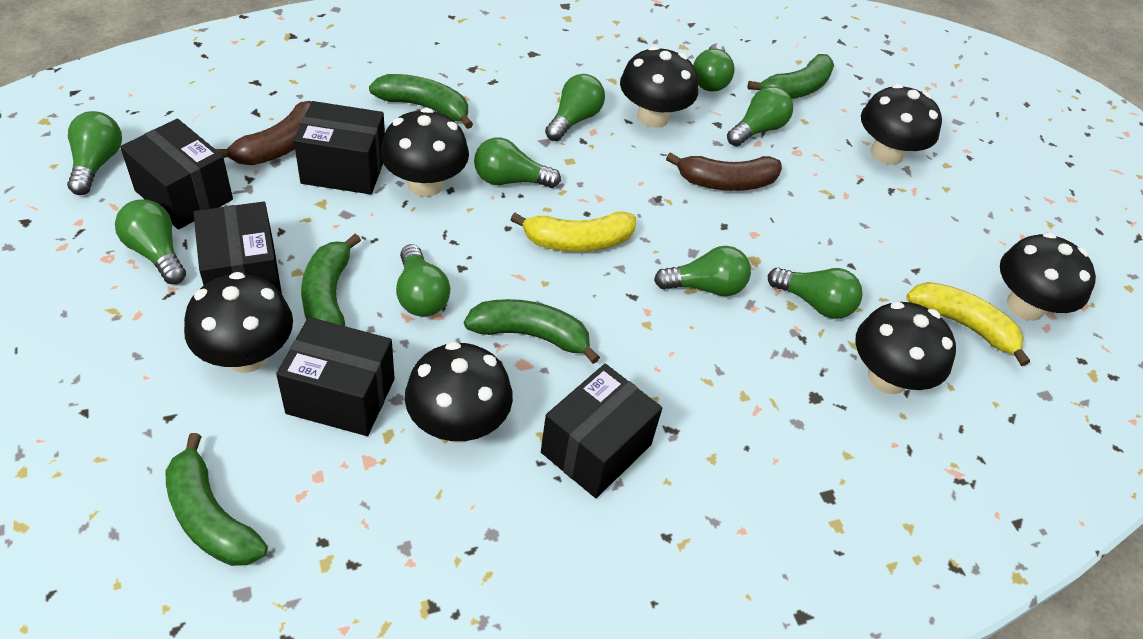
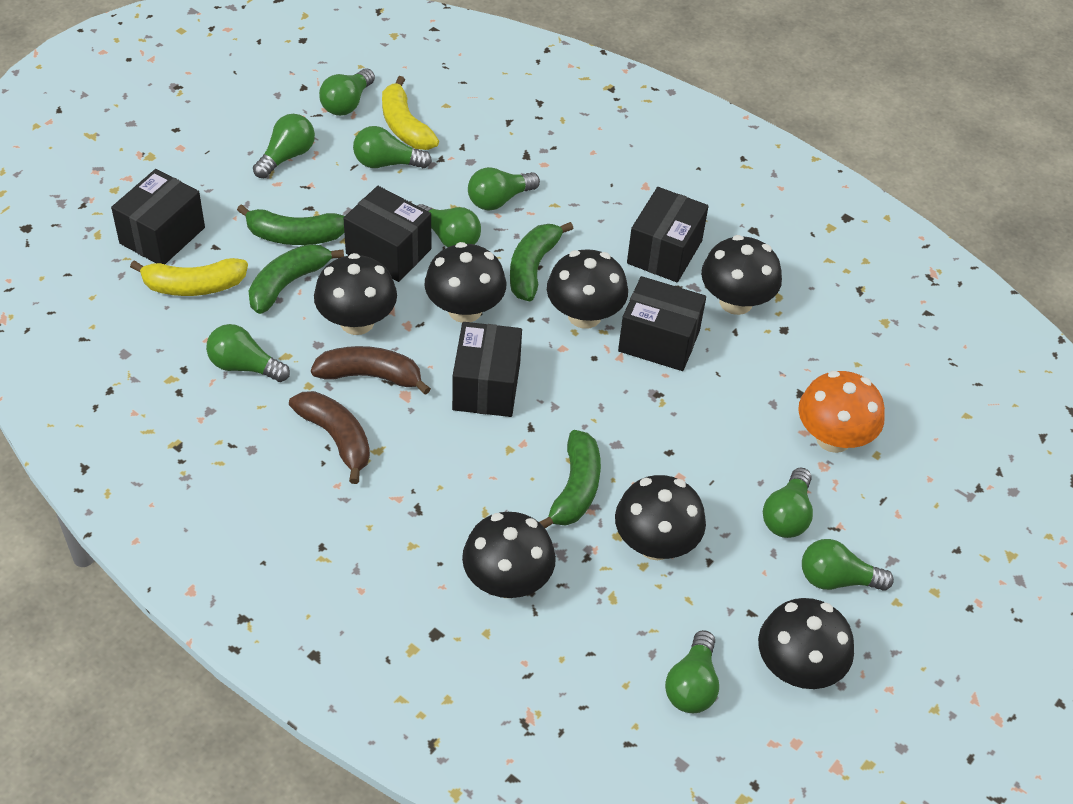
green banana: [166,433,268,566] [301,234,361,326] [369,74,473,129] [464,299,600,364] [747,54,834,99] = 5 -> [237,204,345,245] [249,244,344,314] [510,222,574,302] [539,430,601,528] = 4
orange mushroom: none = 0 -> [798,371,885,453] = 1

